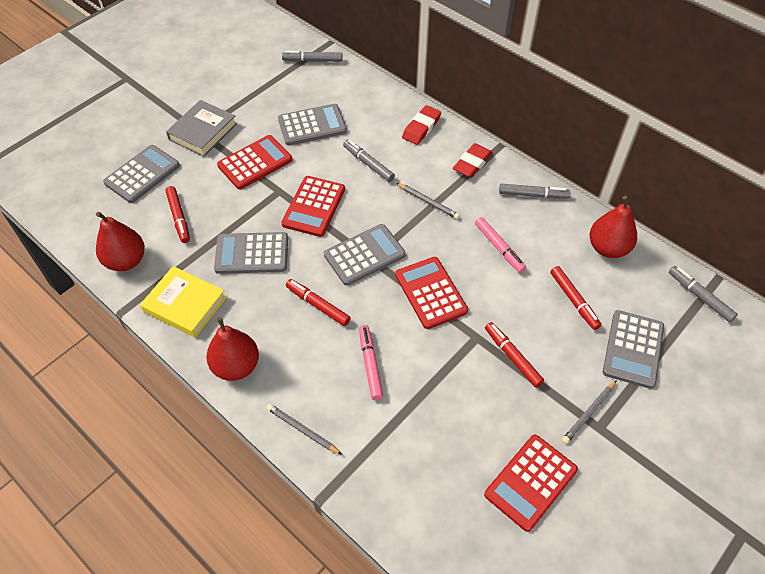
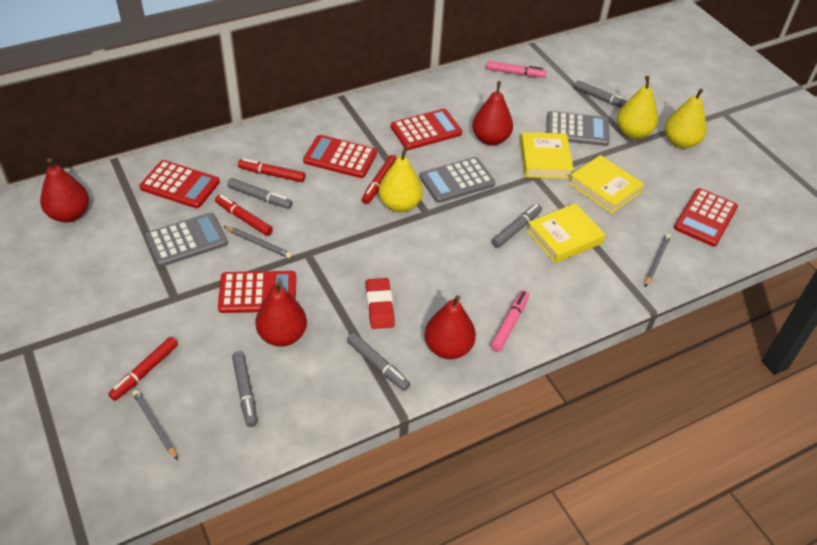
grey book: [166,100,237,157] = 1 -> none = 0
grey calculator: [103,145,180,203] [214,232,288,274] [278,104,347,146] [324,224,406,286] [603,310,664,389] = 5 -> [145,213,228,267] [419,157,495,203] [546,111,610,146] = 3
grey marker: [282,51,343,62] [343,140,395,182] [499,184,570,198] [669,266,738,322] = 4 -> [227,178,293,209] [232,352,257,427] [347,333,410,391] [492,204,542,248] [574,80,628,108] = 5
red calculator: [217,135,292,189] [281,176,345,237] [395,257,468,329] [484,435,578,532] = 4 -> [139,160,220,208] [218,271,296,313] [303,135,377,178] [391,109,462,150] [674,188,738,246] = 5
red eraser: [402,105,441,145] [453,143,493,178] = 2 -> [366,278,395,329] = 1
red pear: [96,212,145,271] [206,317,259,381] [589,196,637,258] = 3 -> [40,158,89,222] [255,281,307,347] [425,295,476,359] [472,81,513,145] = 4
yellow book: [140,266,226,338] = 1 -> [520,132,574,179] [526,203,606,263] [568,155,644,214] = 3
yellow pear: none = 0 -> [379,146,423,212] [617,76,658,139] [665,89,707,149] = 3

